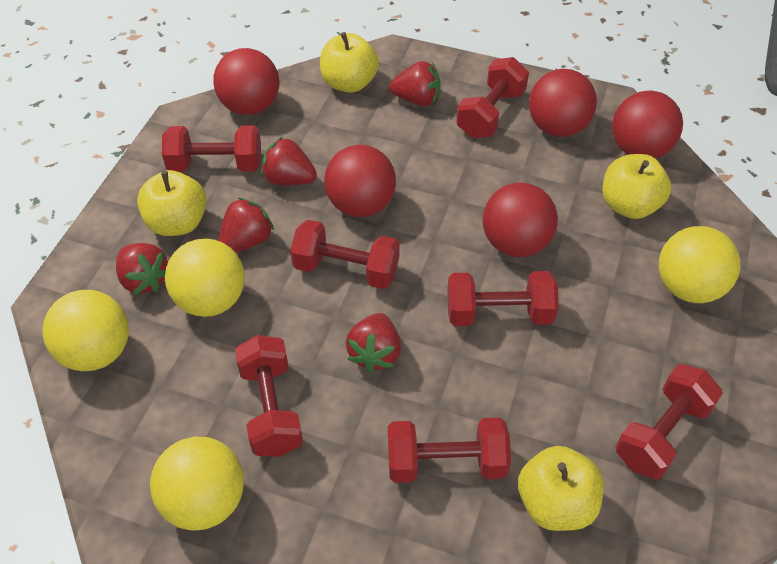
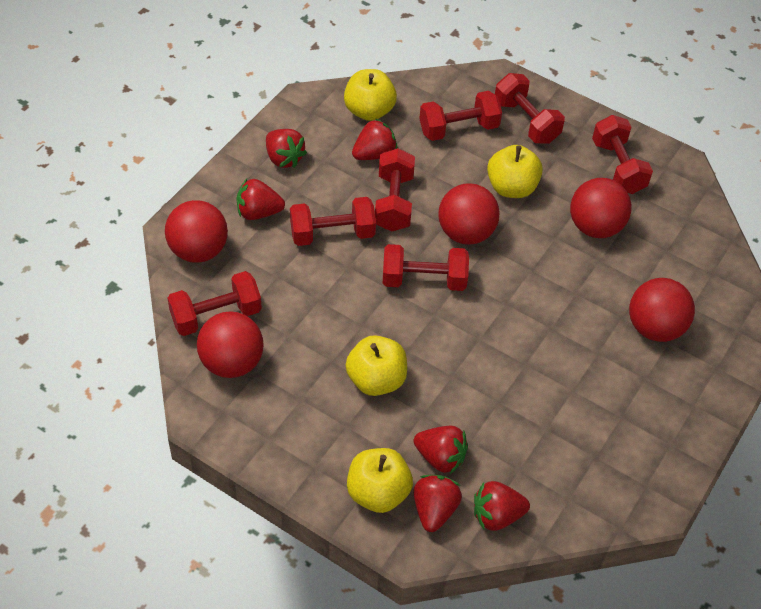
red strawberry: [116,243,168,295] [219,197,274,252] [261,137,317,185] [346,313,401,373] [389,61,440,106] = 5 -> [236,179,285,220] [266,129,307,168] [352,118,397,160] [413,426,468,474] [414,475,462,532] [474,481,530,530] = 6
yellow ball: [42,290,129,371] [150,436,244,531] [165,239,245,317] [659,226,740,303] = 4 -> none = 0

